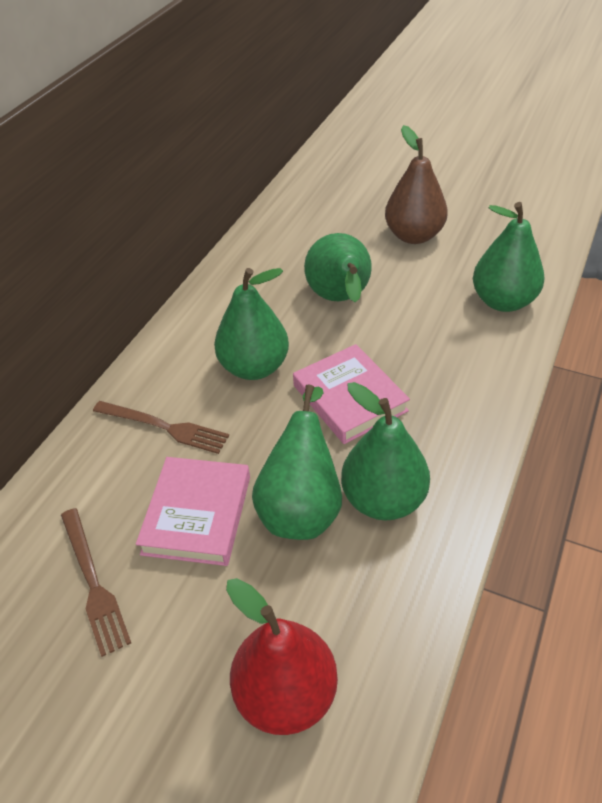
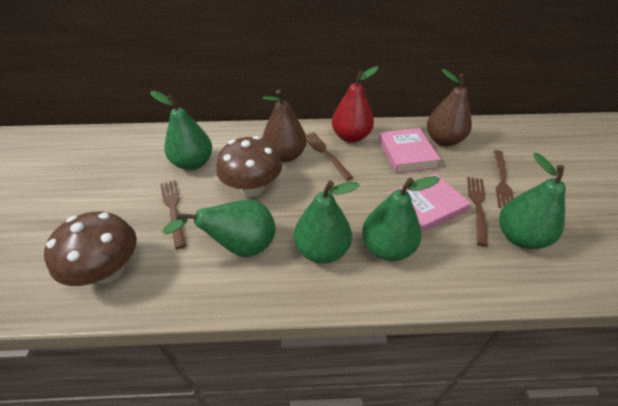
brown fork: [61,508,131,657] [93,401,229,454] = 2 -> [160,180,186,249] [306,132,353,180] [467,177,488,247] [494,150,514,208] = 4
brown mushroom: none = 0 -> [44,212,137,286] [216,136,282,197] = 2
brown pear: [385,125,448,244] = 1 -> [262,90,307,162] [427,69,472,146] = 2

